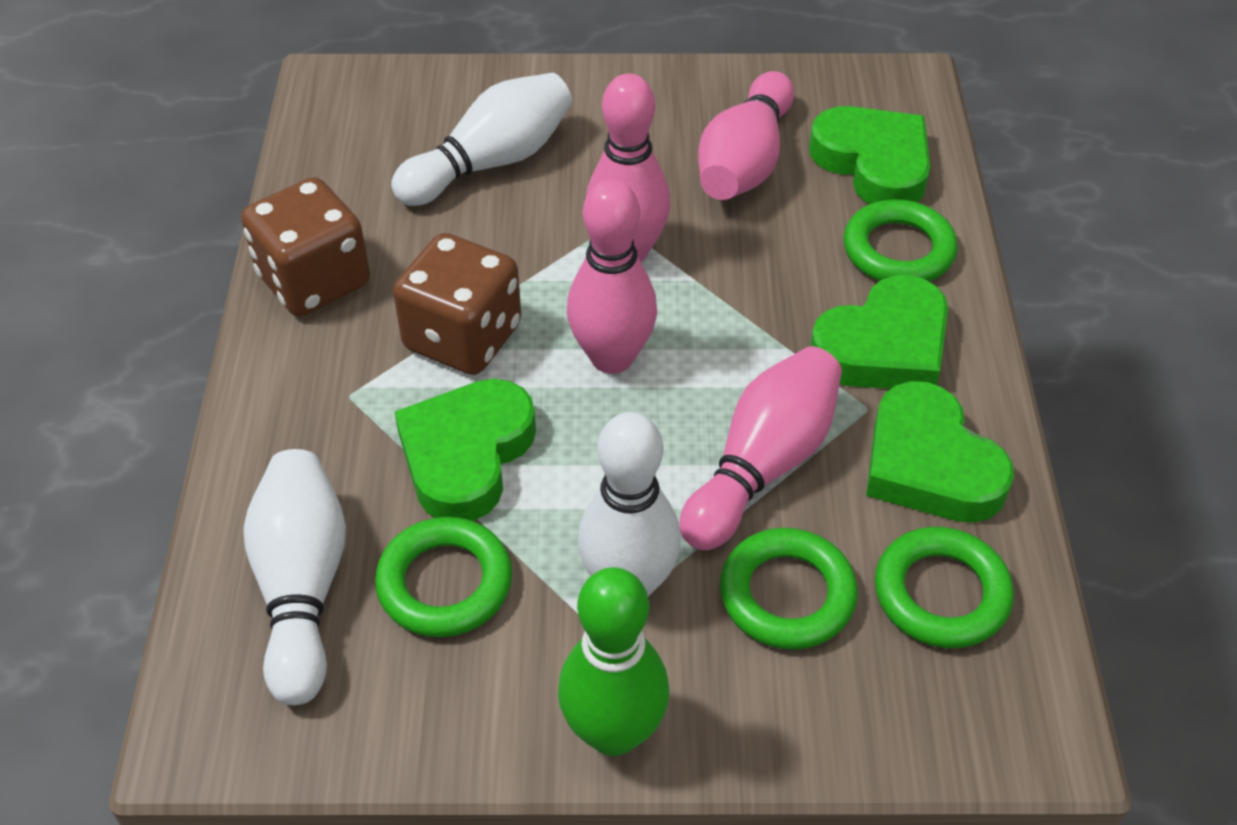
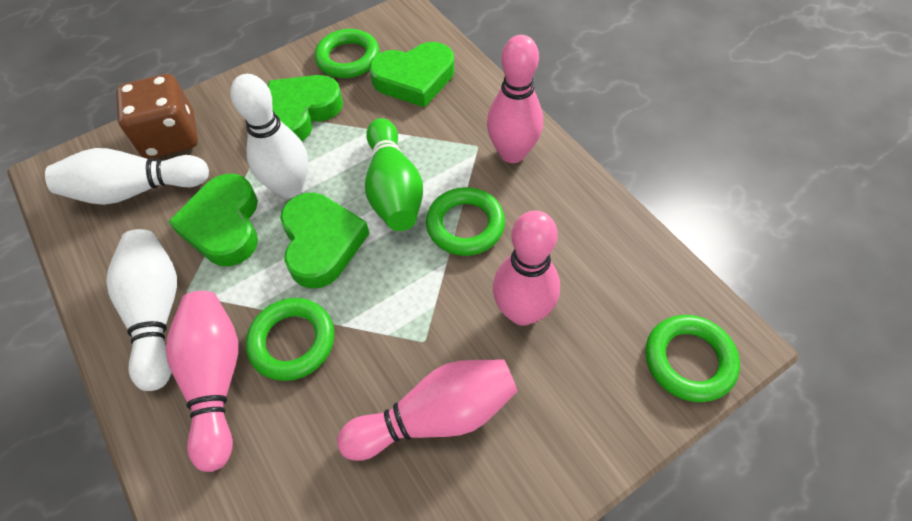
brown dice: [241,177,370,317] [393,233,521,375] = 2 -> [116,74,198,159] = 1

